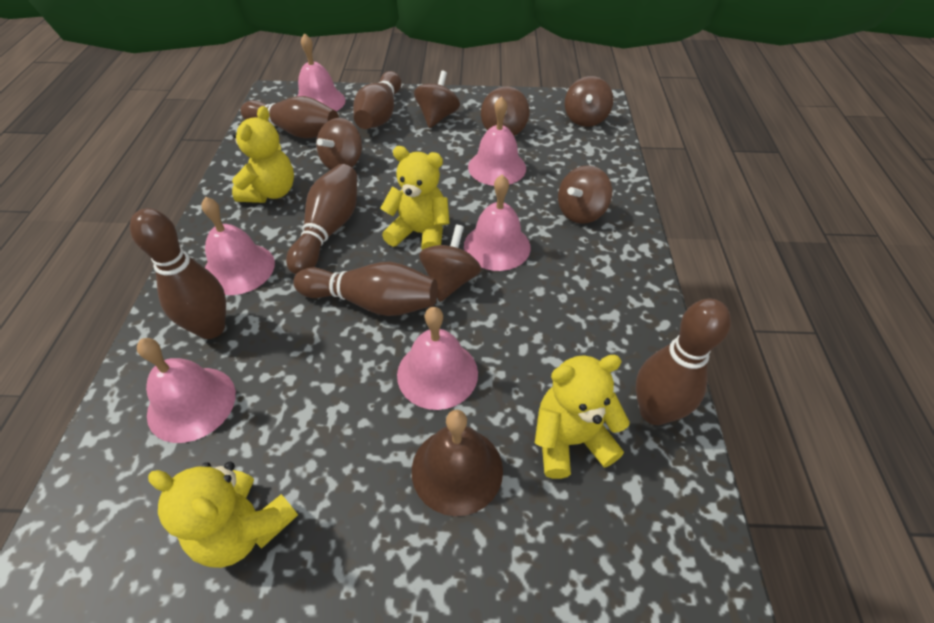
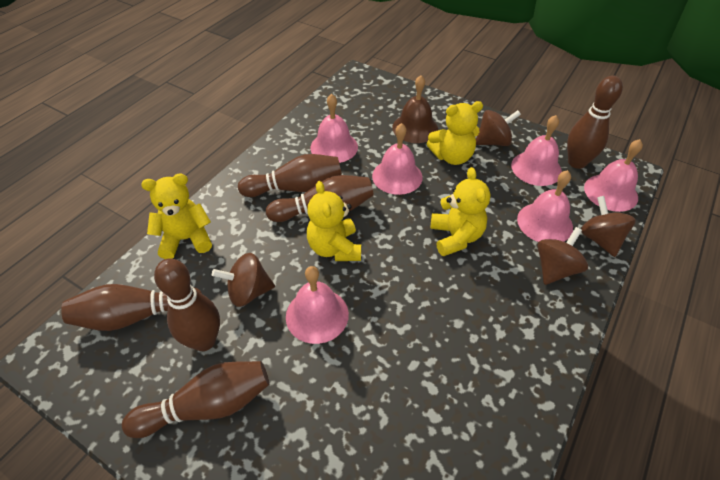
brown spinning top: [316,118,362,170] [414,71,460,128] [419,224,481,302] [481,87,529,136] [558,165,612,224] [565,76,613,127] = 6 -> [212,253,275,307] [476,110,521,146] [537,227,588,285] [581,196,636,257] = 4

